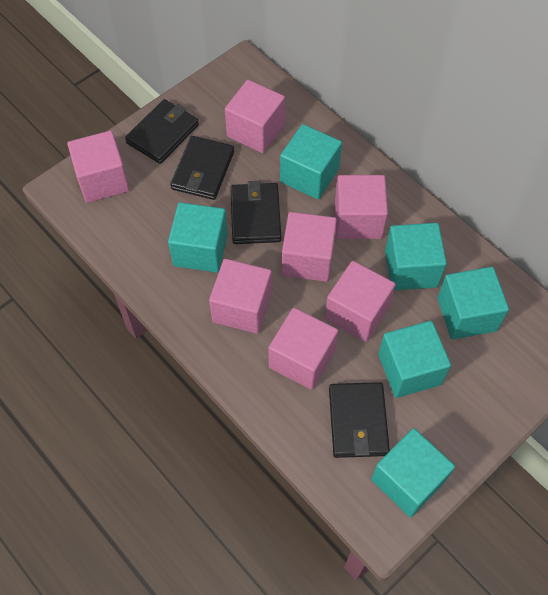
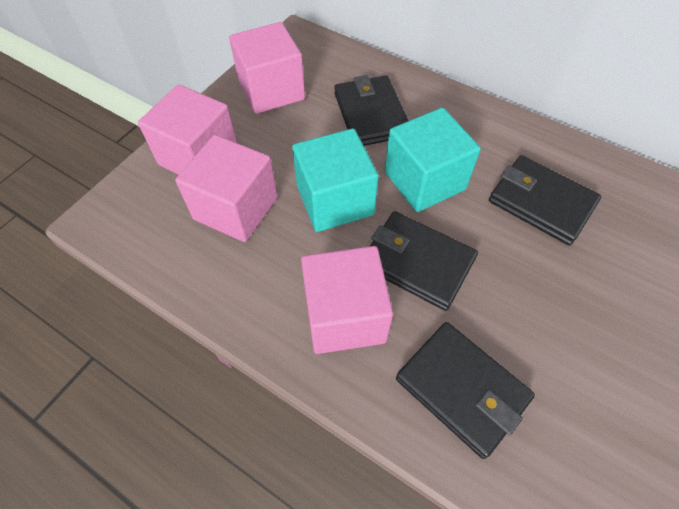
pink cube: [67,131,130,203] [209,259,272,334] [225,80,285,153] [268,308,338,390] [282,212,337,282] [325,261,396,342] [335,175,388,239] = 7 -> [138,84,237,175] [175,135,277,242] [229,22,305,114] [301,246,393,354] = 4
turquoise cube: [168,202,228,272] [280,124,342,199] [371,428,455,517] [378,321,451,398] [385,223,447,290] [437,267,509,339] = 6 -> [292,128,379,232] [385,108,481,212] = 2

